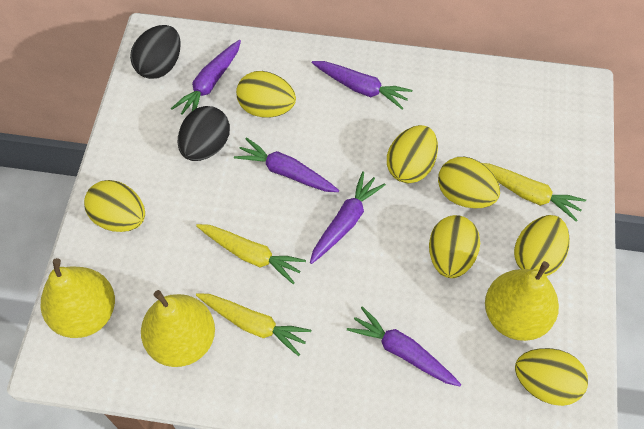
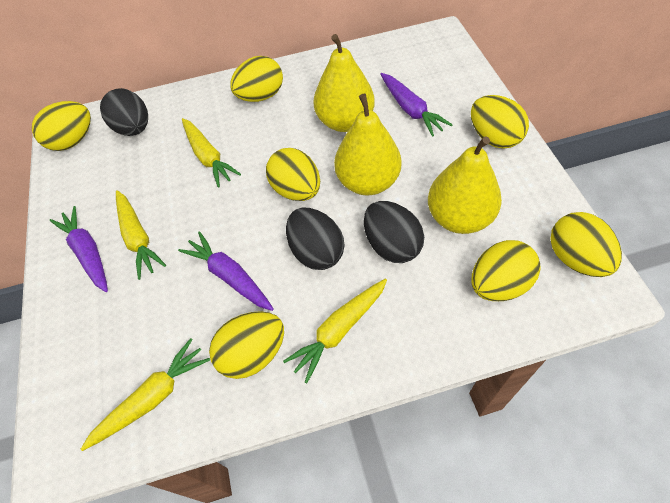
black egg: [130,25,181,79] [178,106,230,161] = 2 -> [100,88,148,136] [286,208,344,270] [364,201,424,263] = 3
purple carrot: [171,40,241,115] [234,137,339,192] [310,171,386,264] [312,61,412,110] [347,306,461,386] = 5 -> [50,206,108,292] [178,231,274,311] [380,73,453,137] = 3
yellow carrot: [196,224,306,284] [196,293,311,356] [482,163,586,221] = 3 -> [81,338,210,451] [116,190,166,280] [182,118,241,188] [283,279,387,383] = 4

